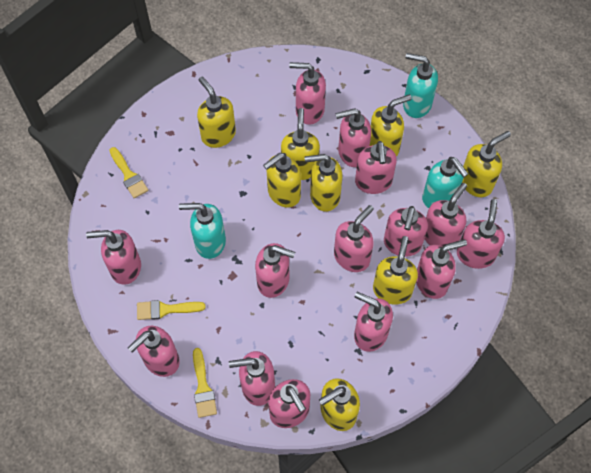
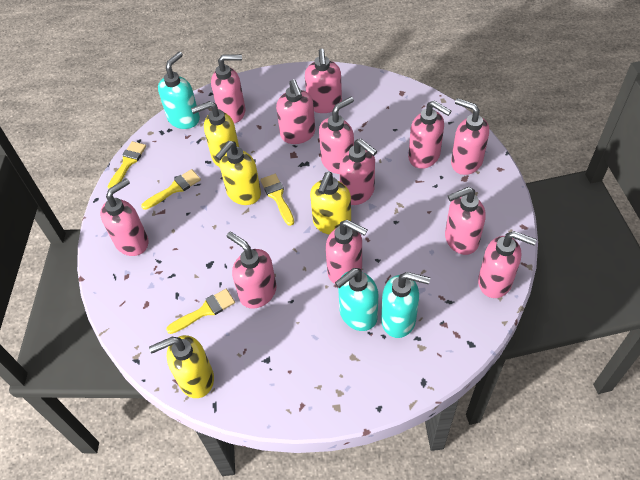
pink soap dispenser: [86,230,141,285] [128,326,180,377] [229,351,275,406] [255,243,295,298] [268,379,310,428] [289,62,326,125] [334,205,374,272] [335,108,371,167] [354,292,393,352] [355,141,397,194] [384,206,428,257] [416,239,467,299] [425,183,467,246] [457,199,505,269] = 14 -> [100,178,149,256] [211,54,245,124] [227,232,276,309] [276,79,315,144] [305,49,342,113] [319,97,354,174] [326,220,368,284] [339,139,377,205] [408,101,451,169] [445,187,486,255] [451,98,489,175] [478,231,537,298] = 12
yellow brush: [109,147,148,198] [137,300,206,320] [193,348,217,418] = 3 -> [108,141,146,189] [141,169,201,210] [166,289,235,334] [260,174,294,226] = 4
yellow soap dispenser: [197,77,236,148] [263,153,301,208] [281,108,320,180] [305,154,342,212] [319,378,360,431] [370,94,412,156] [373,236,418,305] [462,131,511,197] = 8 -> [149,335,214,398] [191,101,239,167] [215,141,261,205] [310,172,351,235] = 4

